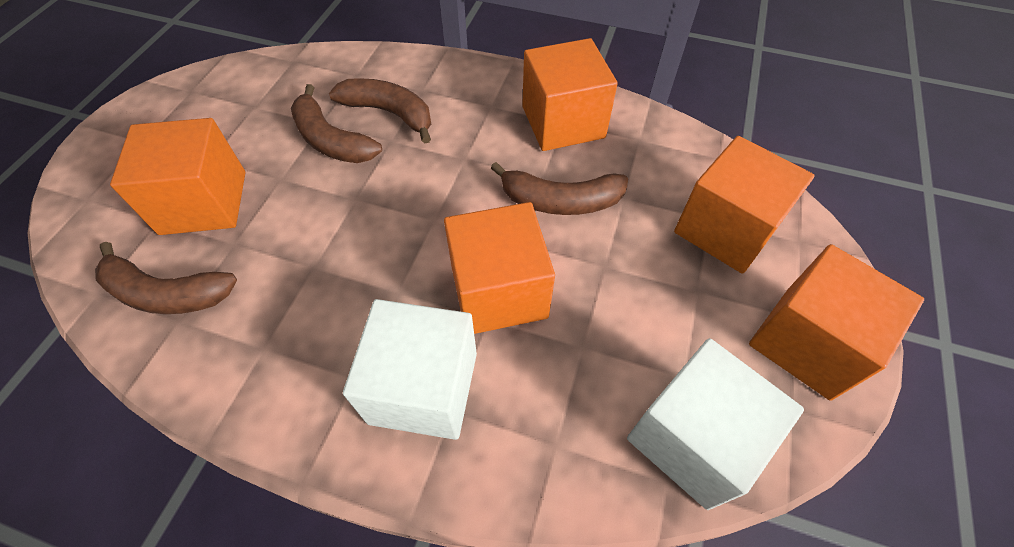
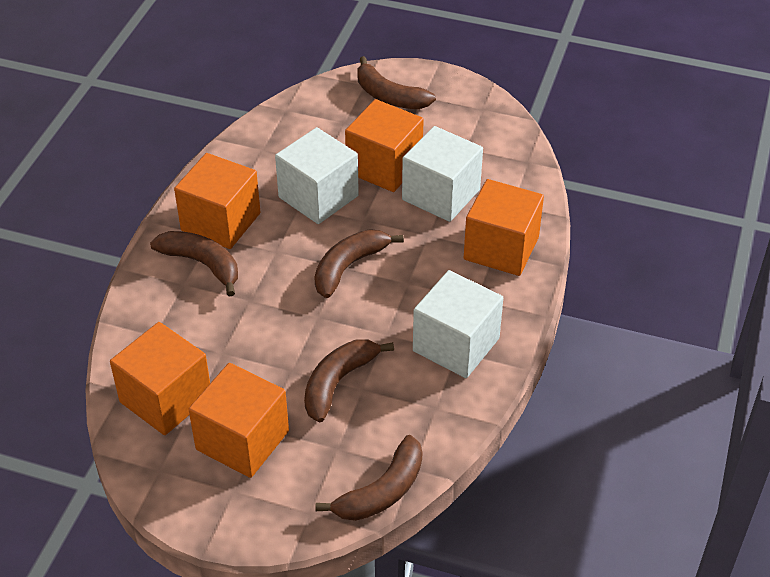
brown banana: [95,242,237,314] [291,84,382,163] [329,78,431,144] [491,162,628,215] = 4 -> [150,231,238,296] [304,339,394,422] [314,229,404,298] [316,435,422,521] [357,56,436,109] = 5
white cube: [343,299,477,440] [627,338,804,510] = 2 -> [275,127,359,224] [402,126,483,222] [413,270,503,378] = 3

